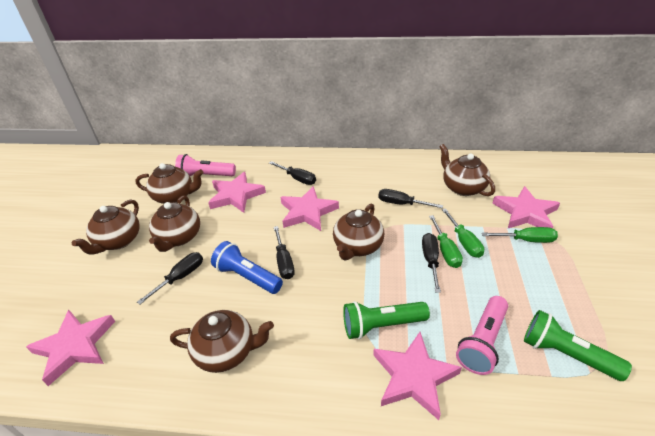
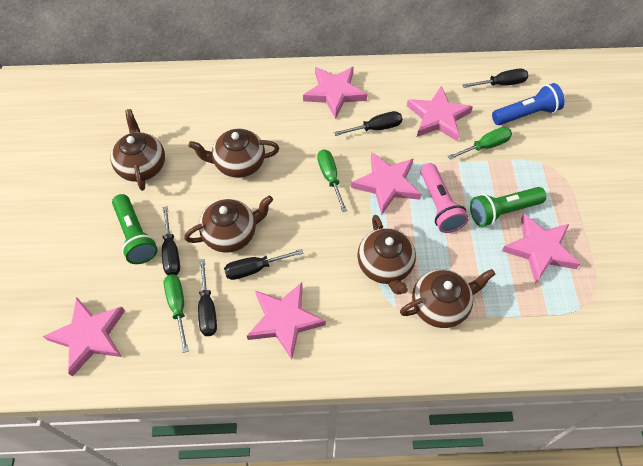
brown teapot: [72,199,140,255] [135,163,204,204] [149,195,200,252] [170,310,274,373] [333,204,384,260] [439,144,495,196] = 6 -> [110,109,165,191] [184,196,273,253] [188,129,279,178] [357,215,416,295] [400,269,495,328] = 5
pink flashlight: [175,154,236,176] [456,296,508,375] = 2 -> [420,163,469,233] = 1
pink star: [26,310,115,386] [208,172,266,213] [280,186,339,231] [373,332,462,420] [492,186,560,229] = 5 -> [43,297,125,377] [247,282,326,359] [303,66,367,119] [351,152,422,215] [407,86,473,141] [502,214,580,283] = 6

